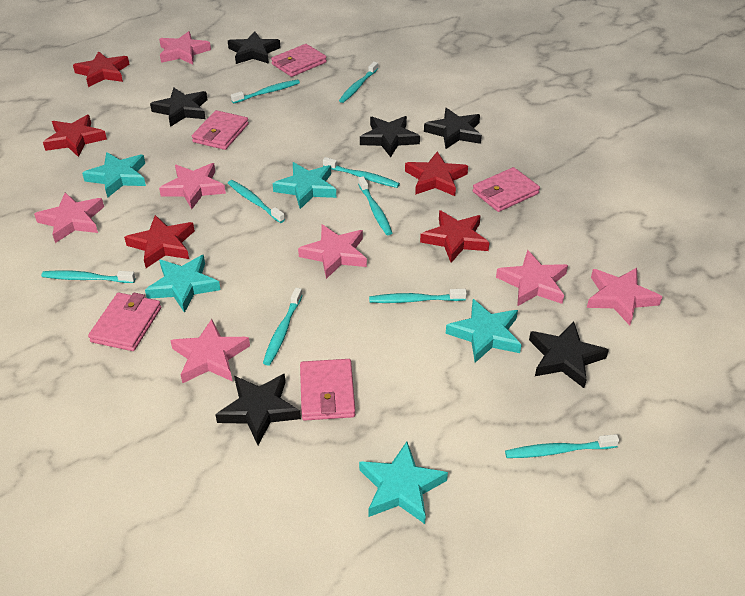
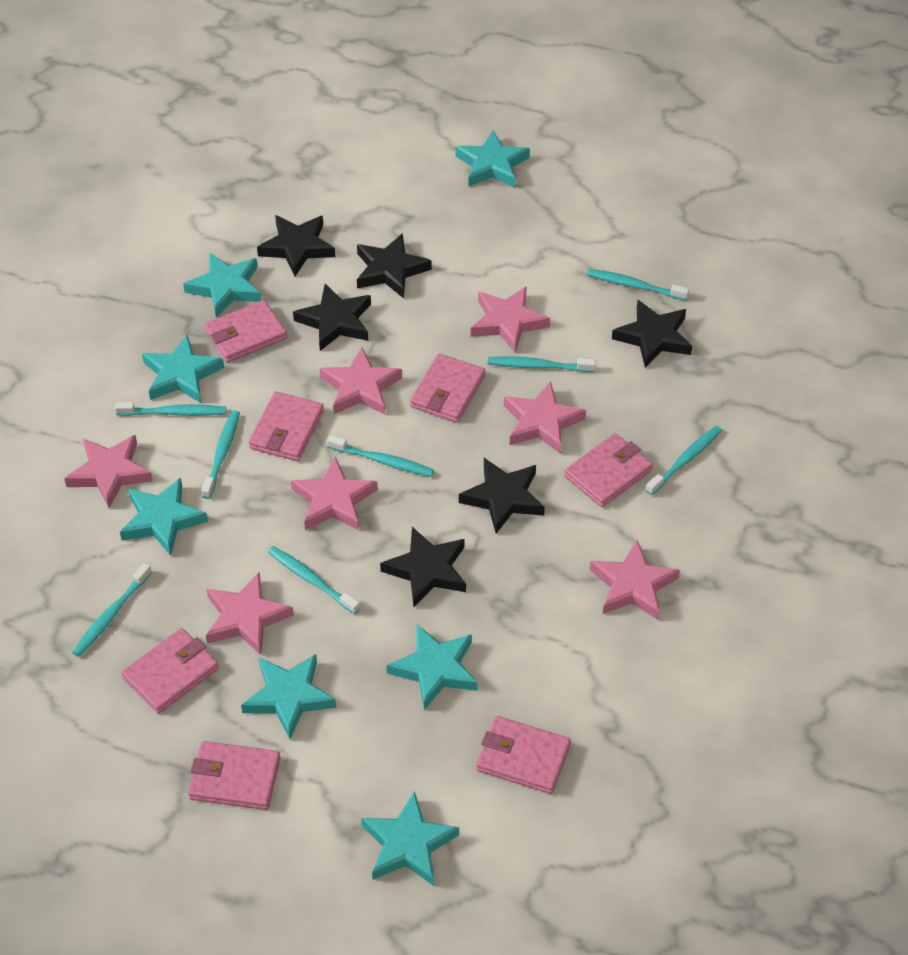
pink wallet: [88,293,161,351] [192,110,249,150] [271,44,327,77] [300,359,355,421] [473,167,540,212] = 5 -> [121,628,219,714] [188,741,281,810] [205,300,287,363] [249,392,324,461] [410,353,485,423] [476,716,571,794] [564,433,653,507] = 7
red star: [43,115,107,157] [73,51,130,87] [124,215,195,268] [405,152,468,196] [420,210,490,263] = 5 -> none = 0
turquoise star: [82,152,146,198] [145,255,221,313] [273,162,336,209] [359,442,448,524] [446,299,522,363] = 5 -> [120,478,208,556] [142,335,224,403] [183,253,262,318] [241,654,336,739] [361,791,459,886] [387,625,477,710] [455,130,530,188] = 7
turquoise toothbrush: [41,270,135,283] [228,180,285,223] [231,80,300,104] [263,288,303,366] [323,157,400,188] [339,62,378,103] [358,176,392,235] [369,289,467,303] [505,434,619,458] = 9 -> [72,563,152,657] [115,402,226,416] [201,410,240,499] [268,546,360,614] [327,435,434,477] [487,356,596,372] [587,269,689,301] [646,426,722,495] = 8

